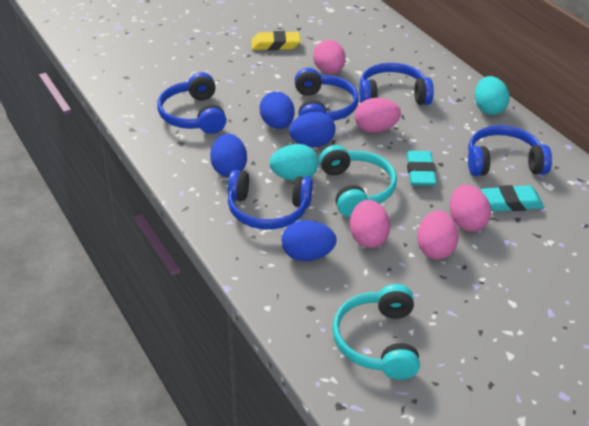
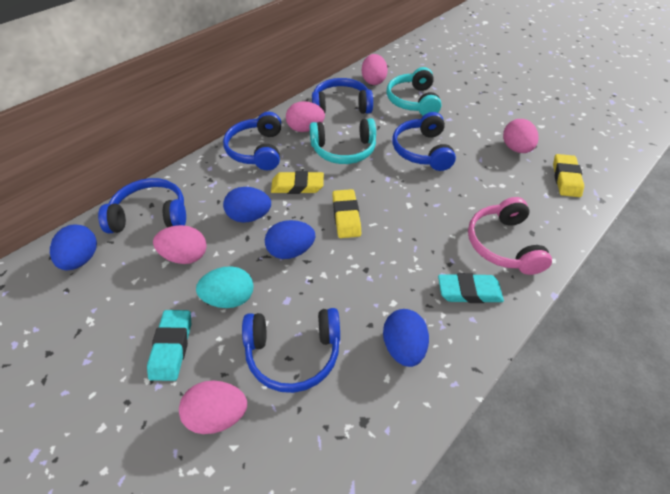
pink headphones: none = 0 -> [468,197,552,275] = 1
turquoise egg: [270,144,319,181] [475,76,510,115] = 2 -> [196,266,254,308] = 1
yellow eraser: [251,31,301,50] = 1 -> [271,171,324,194] [332,189,361,238] [553,154,584,197] = 3

